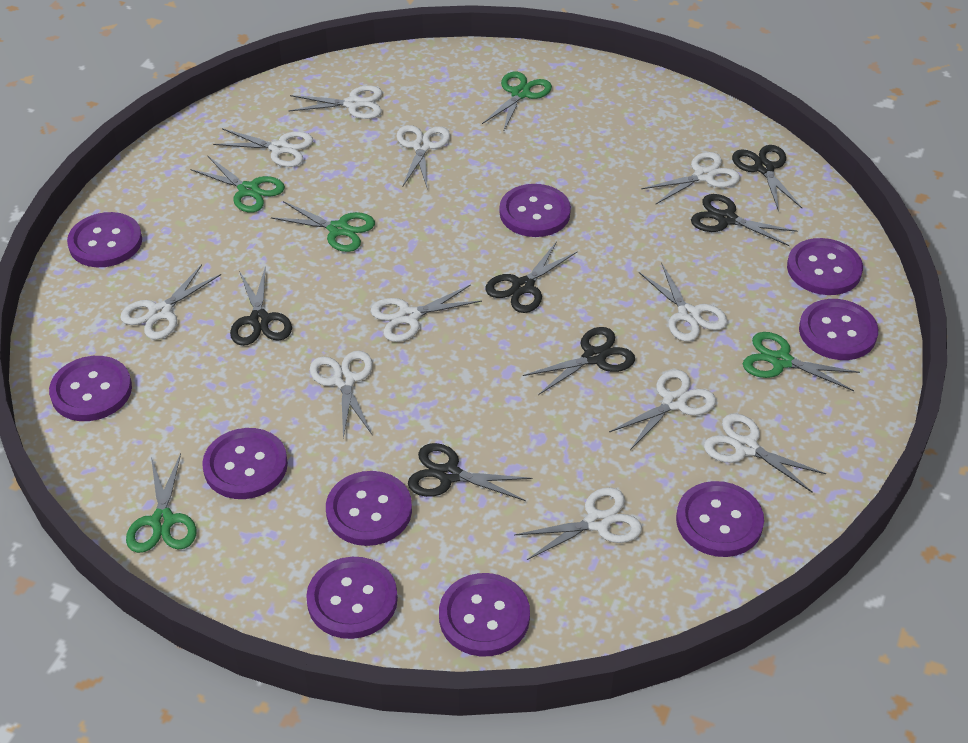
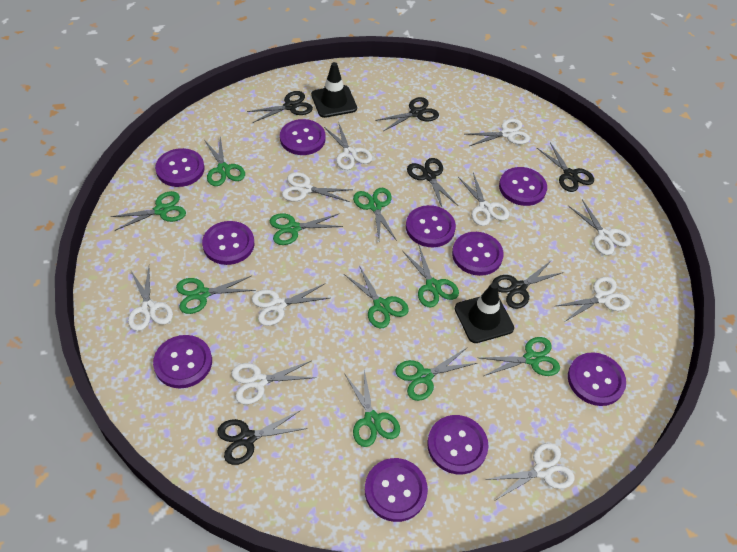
black traffic cone: none = 0 -> [311,62,357,118] [455,283,514,343] = 2
green scissors: [126,453,197,553] [191,156,285,213] [271,201,375,252] [482,72,552,130] [743,332,860,391] = 5 -> [110,191,186,231] [176,276,255,314] [205,136,245,186] [269,213,343,245] [344,265,409,328] [344,370,400,447] [353,188,397,241] [396,349,477,401] [403,246,459,307] [480,337,560,376] = 10
white scissors: [120,265,221,340] [213,128,313,167] [289,85,382,119] [310,350,373,438] [370,285,482,342] [396,125,450,187] [514,487,642,560] [609,370,716,450] [639,263,727,341] [641,152,740,205] [704,413,826,493] = 11 -> [128,267,173,331] [231,361,316,405] [251,284,330,326] [282,172,353,202] [324,122,372,170] [458,172,509,226] [466,119,530,146] [485,443,575,500] [556,277,630,321] [568,200,631,255] = 10

